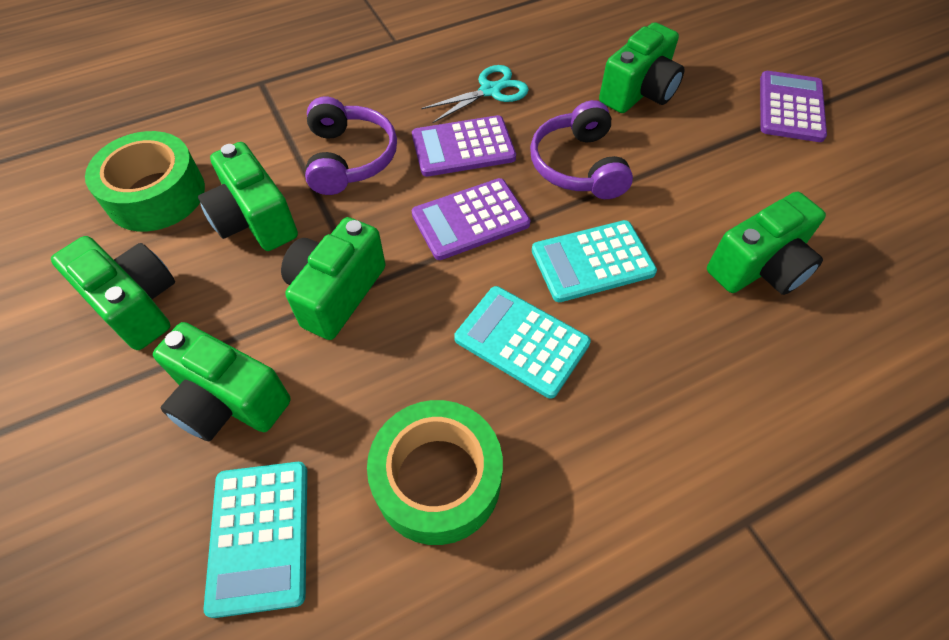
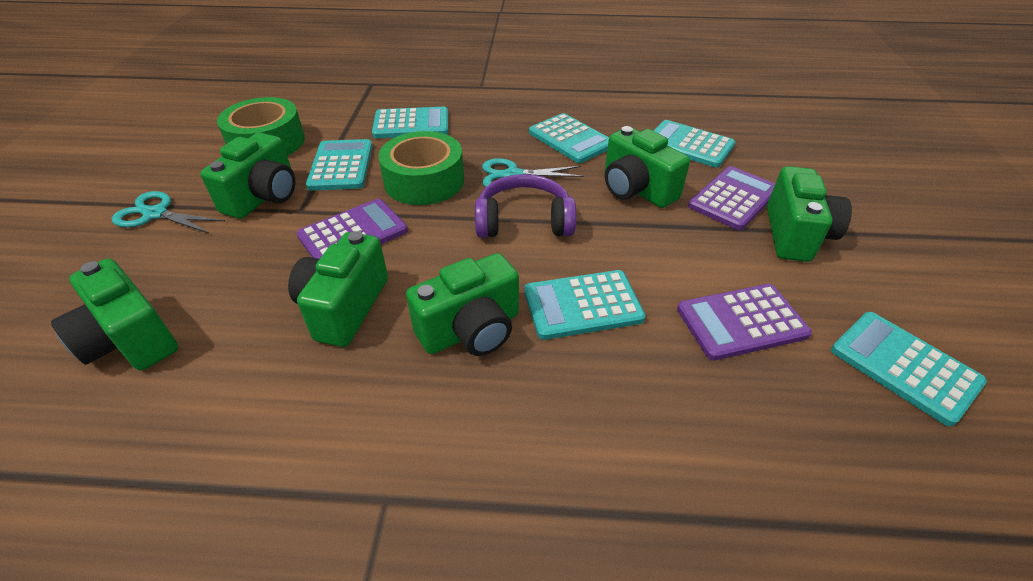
purple headphones: [305,96,397,195] [530,100,633,199] = 2 -> [475,174,576,238] = 1
turquoise calculator: [204,462,307,618] [454,286,591,399] [532,220,657,302] = 3 -> [306,139,373,190] [372,107,448,138] [524,270,646,340] [529,113,609,163] [654,120,735,168] [831,312,987,427] = 6
turquoise scissors: [421,65,529,123] = 1 -> [112,191,225,234] [482,158,584,187] = 2

